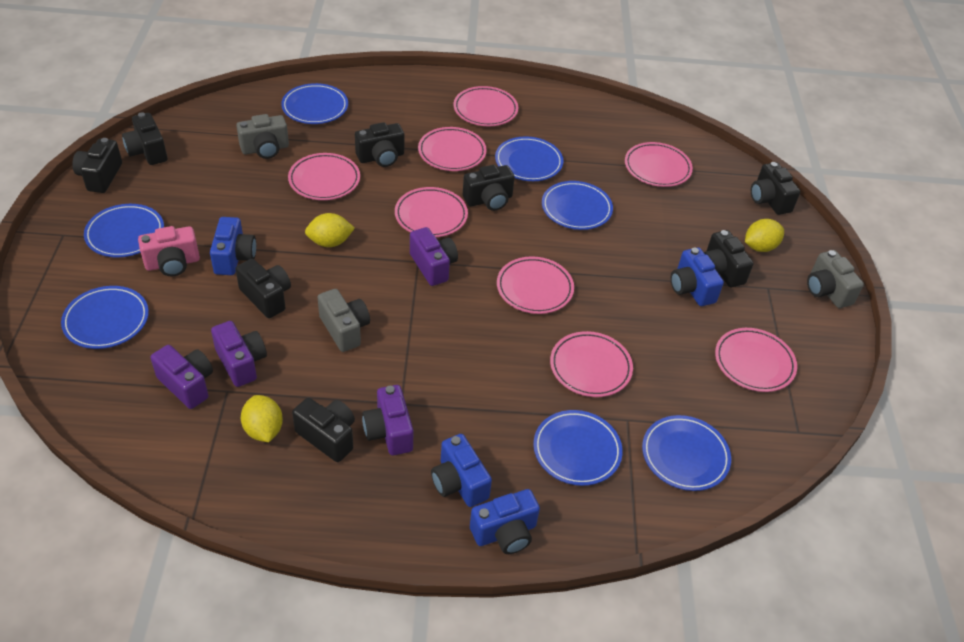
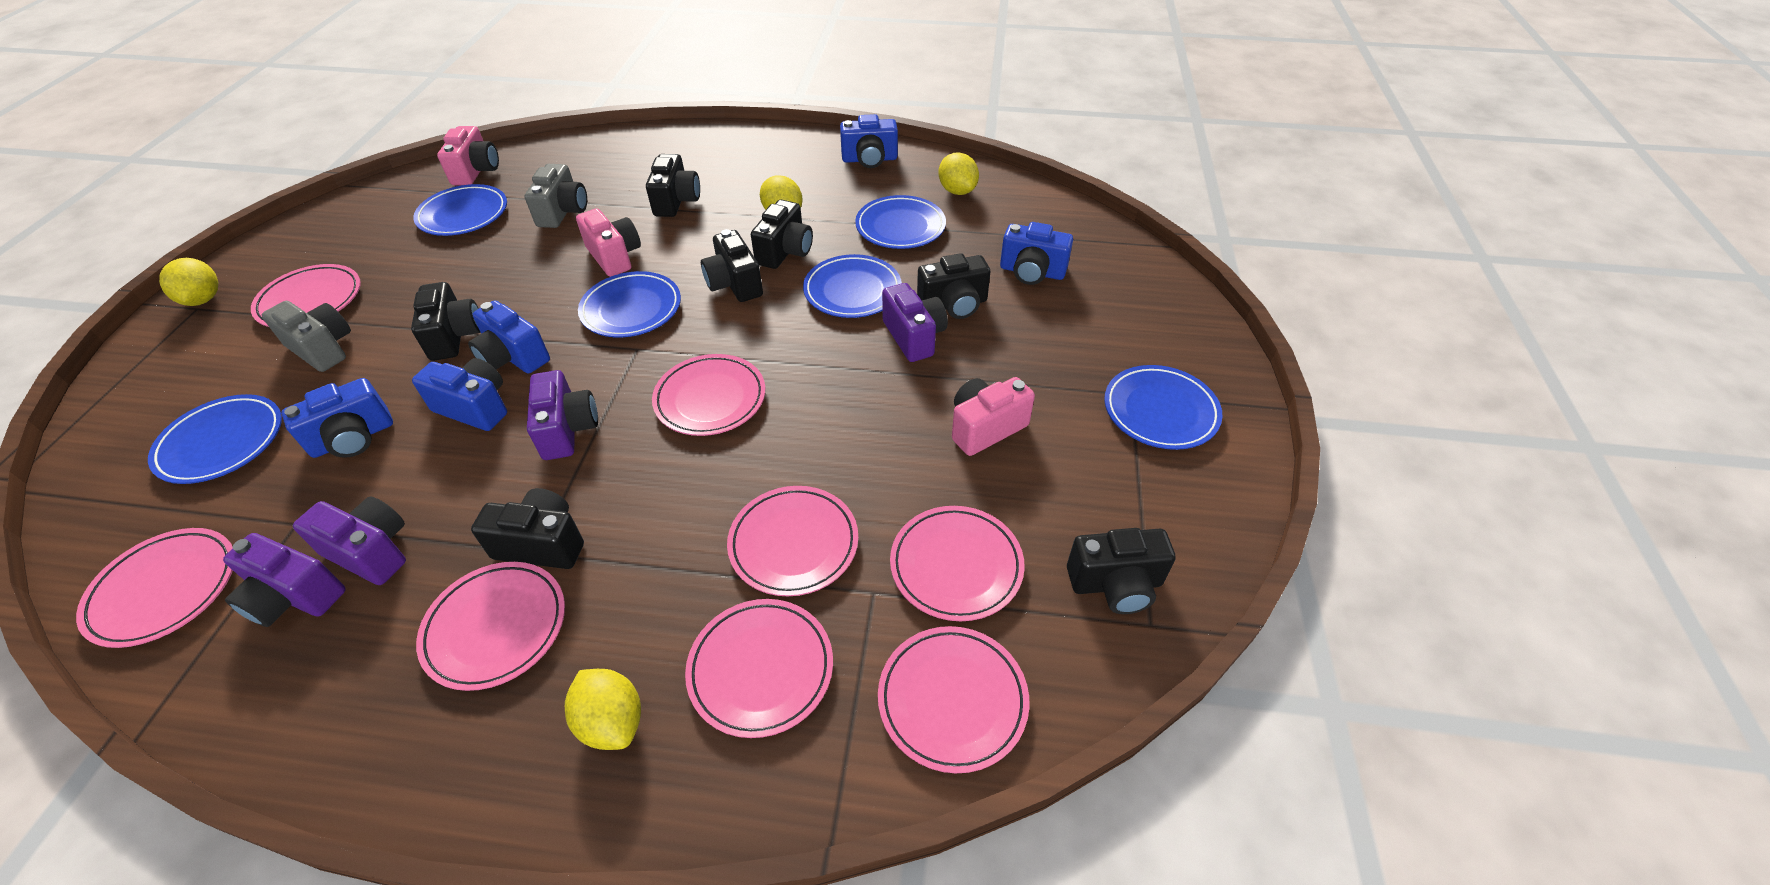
black camera: [72,138,122,193] [122,112,167,165] [236,259,291,318] [292,398,355,462] [355,122,404,167] [463,165,515,211] [704,230,754,288] [751,162,800,215] = 8 -> [411,282,480,361] [471,488,584,569] [646,154,700,217] [701,229,763,302] [751,200,813,269] [917,253,990,319] [1067,528,1176,614] = 7
blue camera: [210,217,256,275] [431,434,492,507] [470,489,540,554] [671,247,724,306] = 4 -> [281,378,393,458] [412,358,507,431] [468,300,550,373] [840,114,898,168] [1000,222,1073,285] = 5
blue plate: [61,286,149,349] [84,204,164,257] [281,83,348,124] [495,136,563,181] [533,410,623,486] [542,181,613,230] [642,415,731,491] = 7 -> [148,394,282,484] [413,184,507,236] [578,271,681,337] [803,254,902,318] [855,195,946,249] [1104,365,1223,450] = 6
grey camera: [237,114,289,159] [318,289,370,352] [807,250,864,308] = 3 -> [262,301,351,372] [524,164,587,228] = 2
pink camera: [138,226,200,276] = 1 -> [437,126,499,185] [576,208,641,277] [952,377,1035,456] = 3
yellow lemon: [241,395,283,442] [305,213,355,247] [745,219,784,252] = 3 -> [159,258,218,306] [565,669,641,750] [760,175,802,210] [938,152,979,195] = 4

